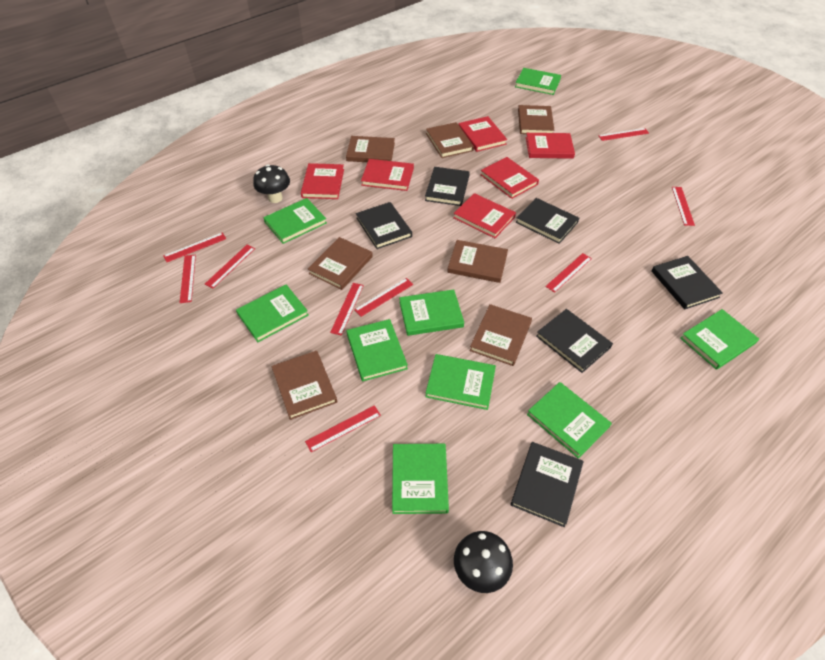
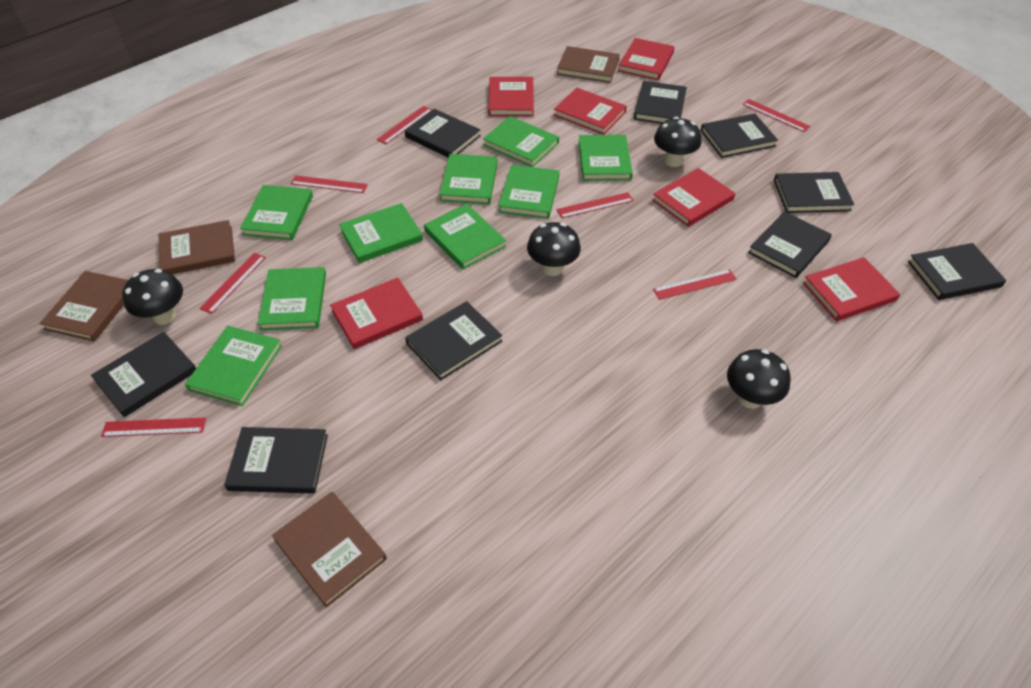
black book: [356,202,412,249] [425,167,470,206] [511,442,584,527] [516,198,579,244] [536,309,613,373] [652,256,723,309] = 6 -> [91,332,196,417] [224,427,328,494] [405,109,481,157] [405,301,502,380] [634,81,687,124] [700,114,778,158] [748,211,832,278] [774,172,854,213] [907,243,1007,300] = 9
black mushroom: [253,164,290,203] [454,531,513,593] = 2 -> [122,269,183,325] [527,222,581,276] [654,117,701,167] [727,349,791,409] = 4
brown book: [271,351,337,420] [308,237,373,290] [346,136,395,162] [426,122,474,158] [448,240,508,283] [470,304,532,366] [518,105,554,134] = 7 -> [39,271,128,342] [159,220,235,274] [272,492,387,608] [557,46,620,83] = 4
red ruler: [163,233,226,262] [180,255,196,303] [205,245,255,288] [305,405,381,452] [330,283,364,335] [354,278,413,317] [545,253,592,293] [598,128,649,141] [672,187,695,226] = 9 -> [101,417,206,437] [199,253,266,314] [291,175,368,193] [377,106,432,144] [556,192,634,218] [653,269,737,300] [742,99,810,132] = 7

